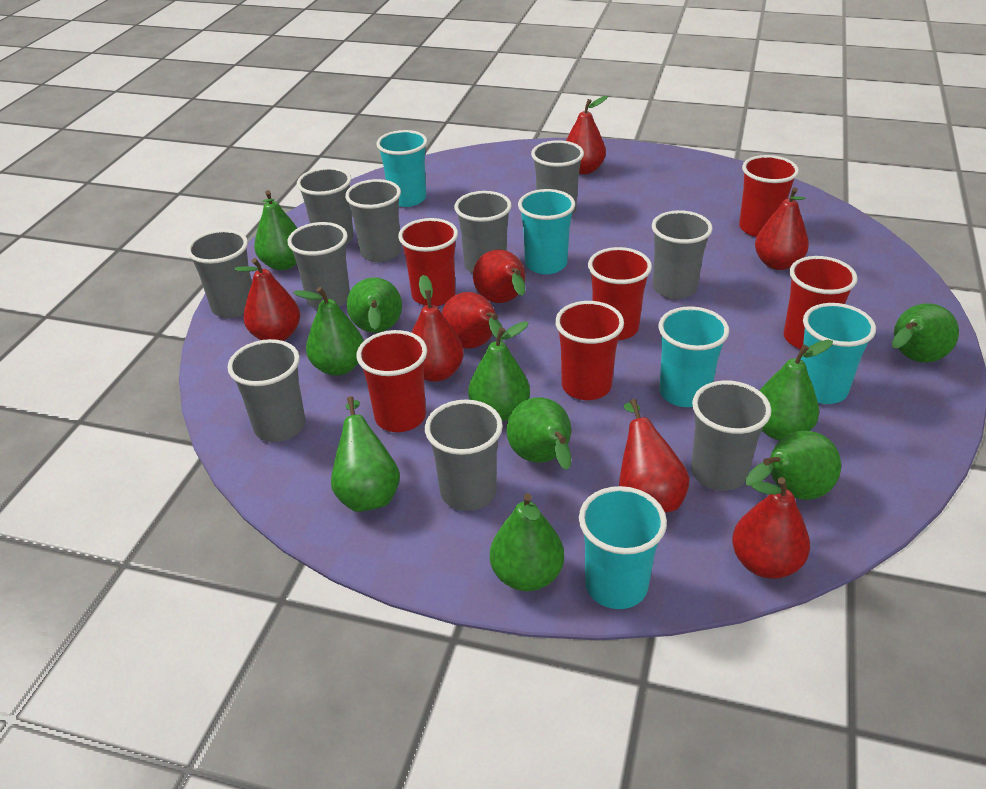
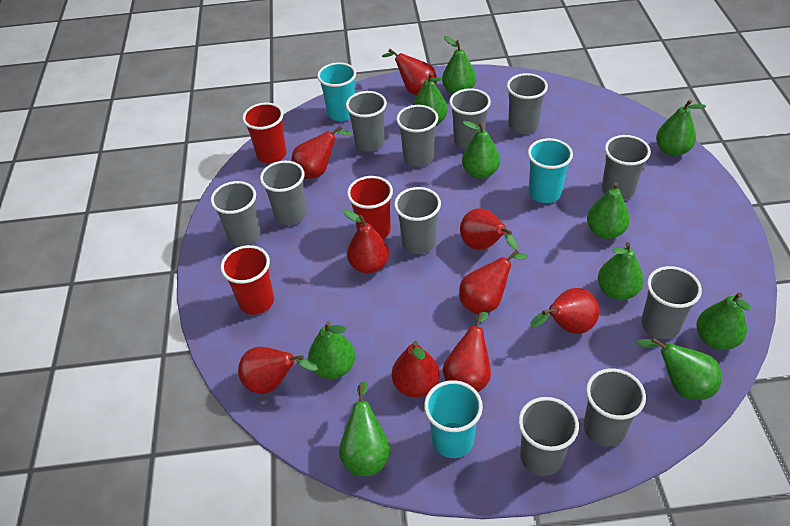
grey cup: [187,229,252,318] [227,339,305,442] [288,222,350,309] [297,167,354,244] [345,179,401,262] [425,399,503,511] [454,191,512,273] [531,140,584,215] [652,210,713,299] [691,380,771,491] = 10 -> [211,181,261,247] [260,161,307,225] [346,91,387,152] [394,187,441,254] [396,105,438,167] [449,88,491,149] [507,73,548,134] [518,397,579,476] [584,368,646,447] [602,135,651,200] [641,266,702,339] = 11
red cup: [357,330,427,432] [398,218,458,306] [555,301,624,400] [588,247,652,340] [739,155,799,237] [783,256,858,349] = 6 -> [220,245,274,315] [242,103,287,163] [347,176,393,239] = 3
red pear: [235,258,300,341] [411,275,464,382] [442,292,504,349] [473,250,525,303] [566,96,608,175] [619,399,689,513] [732,477,810,579] [755,187,809,270] = 8 -> [238,347,318,394] [291,126,353,179] [344,210,389,273] [382,49,437,95] [392,341,440,398] [443,312,491,392] [459,250,528,314] [460,208,518,250] [530,288,599,334] = 9
turquoise cup: [376,130,427,207] [518,189,575,274] [579,486,667,609] [658,306,729,407] [801,303,876,404] = 5 -> [317,62,356,121] [424,380,483,458] [528,138,573,203] = 3

